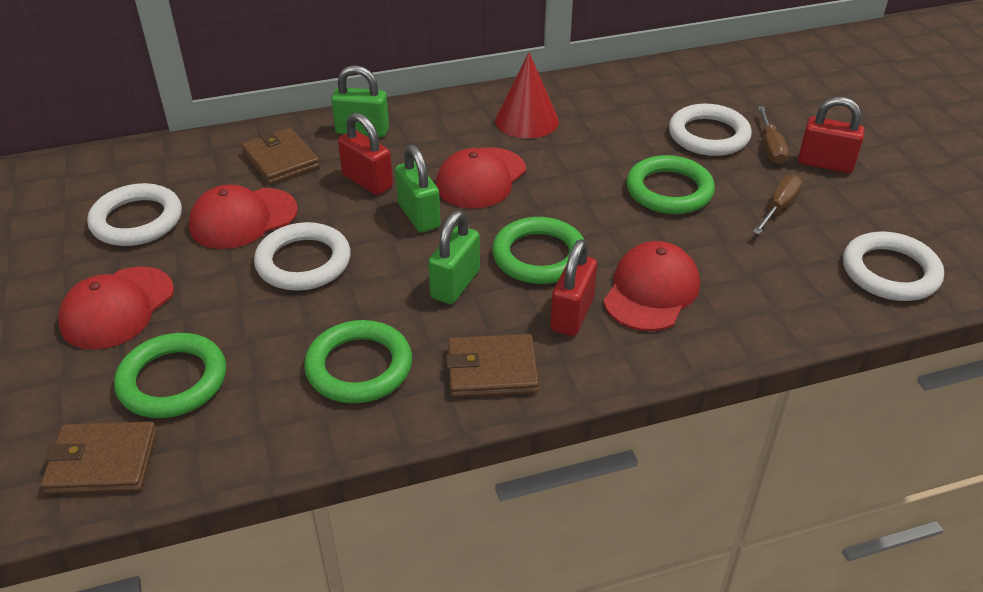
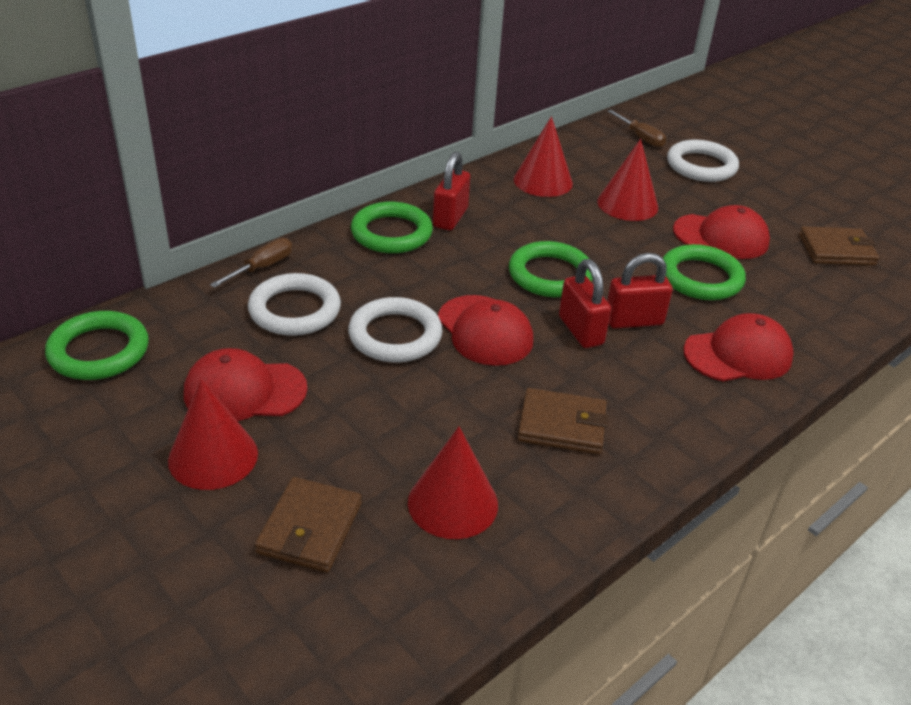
green padlock: [331,65,389,137] [395,144,441,232] [428,210,480,304] = 3 -> none = 0
red cone: [495,52,559,139] = 1 -> [168,379,258,490] [408,427,498,539] [514,116,573,197] [597,139,658,221] = 4
white ring: [87,183,182,246] [254,222,351,291] [669,104,752,156] [843,231,944,301] = 4 -> [248,273,341,336] [348,297,443,362] [667,140,739,182] = 3

